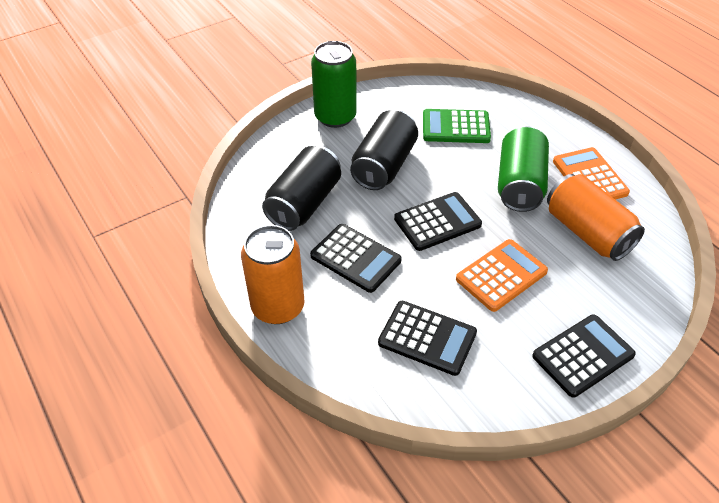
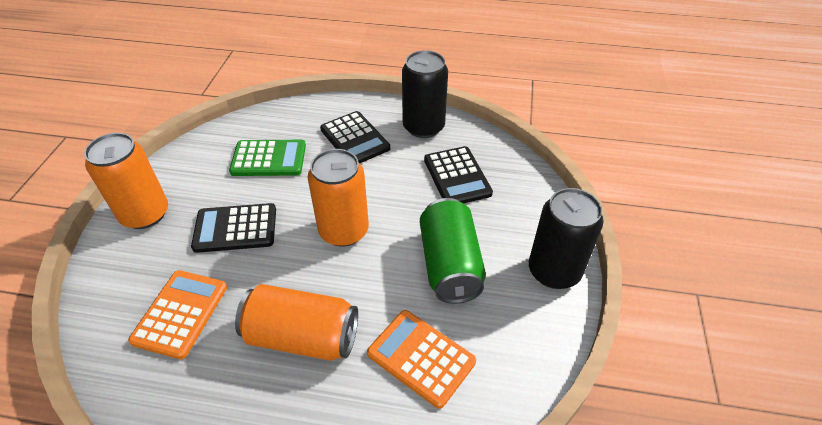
black calculator: [310,224,402,293] [378,301,477,376] [394,192,482,251] [532,314,636,398] = 4 -> [191,203,276,253] [320,111,390,163] [424,146,493,204] = 3
green can: [311,41,357,128] [498,126,549,212] = 2 -> [420,198,486,304] = 1
orange can: [241,225,304,324] [547,174,645,261] = 2 -> [84,133,168,229] [235,284,358,361] [308,149,369,247] = 3

